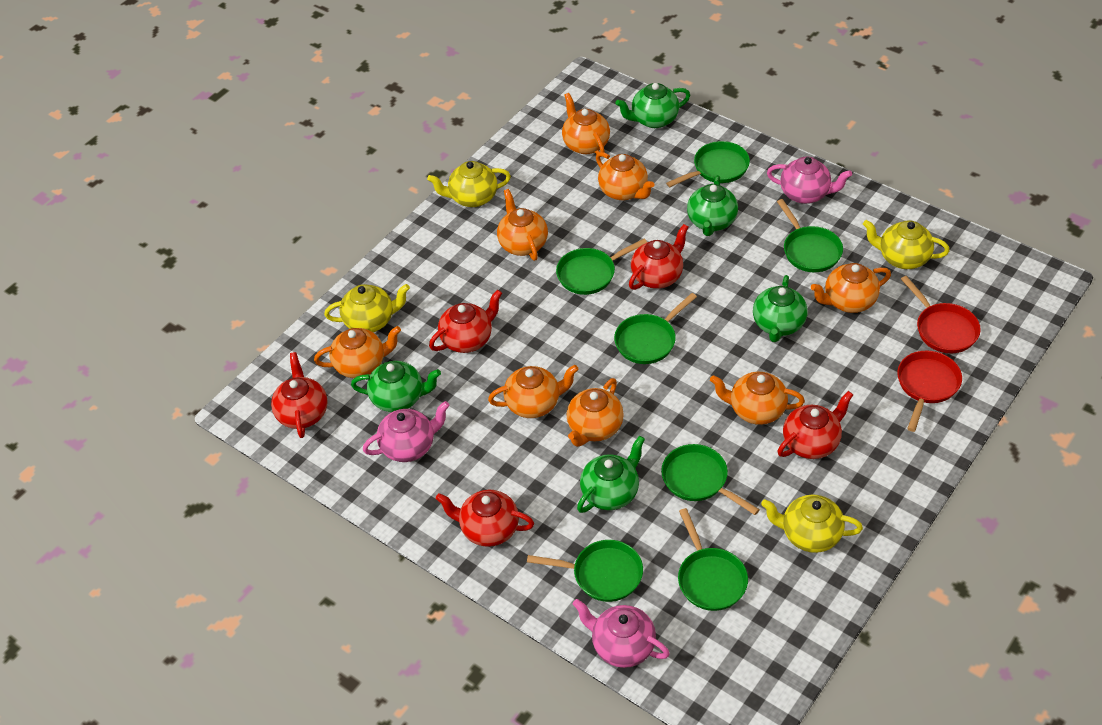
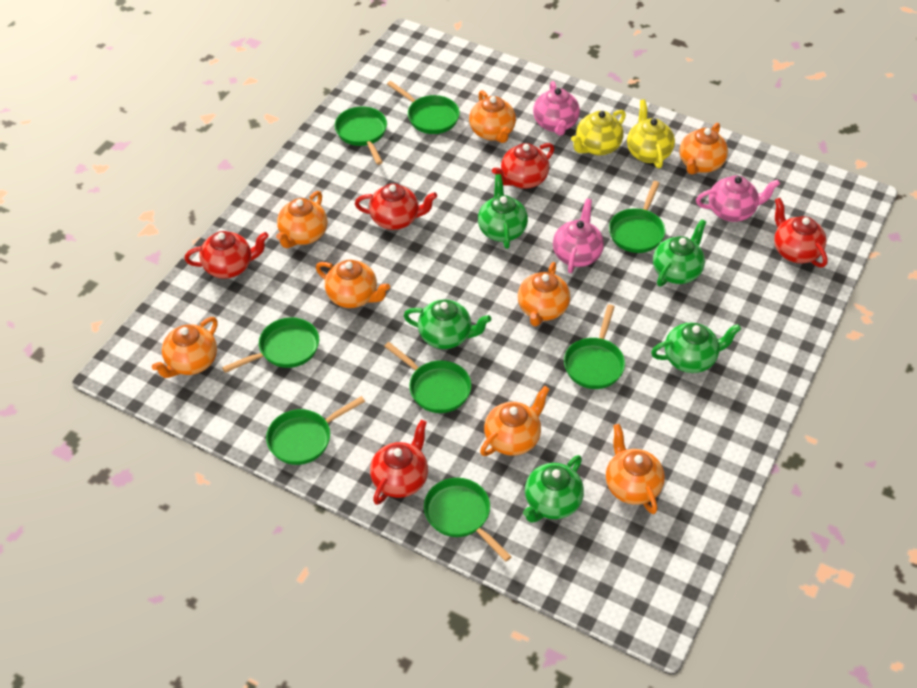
green pan: [527,540,643,602] [556,239,647,295] [614,293,697,364] [661,444,760,515] [666,141,750,187] [678,508,748,611] [777,199,843,272] = 7 -> [222,317,319,373] [266,396,365,465] [335,106,387,165] [384,342,472,413] [387,81,460,134] [424,478,512,562] [564,304,625,389] [609,181,665,253] = 8
red pan: [897,350,962,432] [901,276,981,353] = 2 -> none = 0
yellow teapot: [324,284,410,332] [427,161,511,207] [761,494,863,553] [863,220,950,269] = 4 -> [571,110,626,155] [627,99,675,168] = 2

